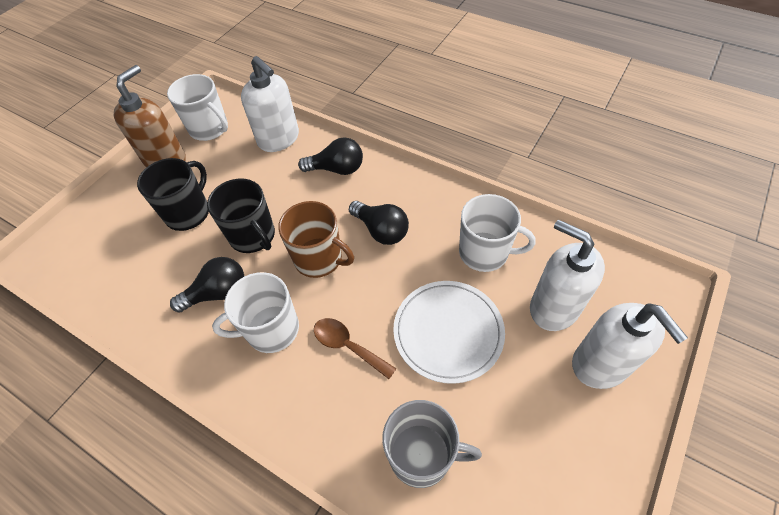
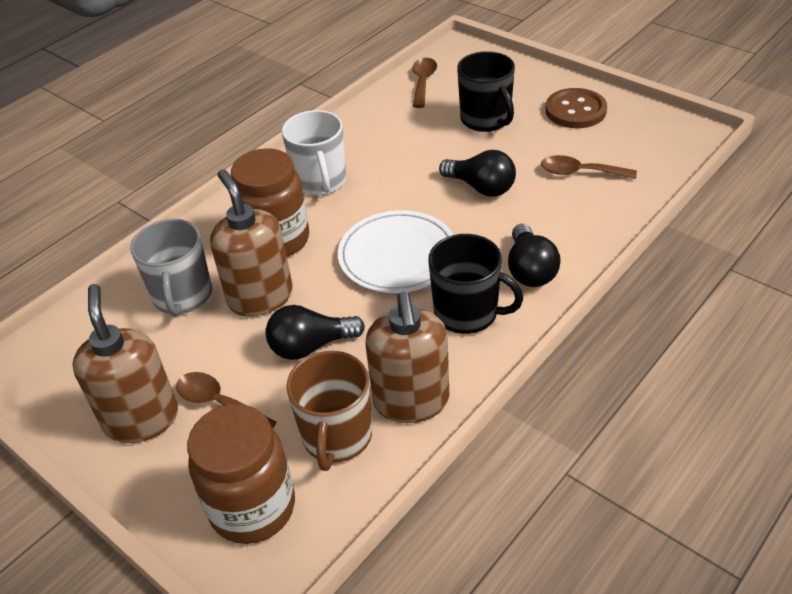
brown button: none = 0 -> [545,88,607,128] = 1
brown jar: none = 0 -> [187,404,295,544] [231,148,309,257] = 2
brown soap dispenser: [114,65,186,168] = 1 -> [72,284,178,443] [210,169,293,317] [366,292,449,423] = 3
brown spoon: [314,318,397,379] = 1 -> [176,372,277,428] [412,58,437,108] [541,155,637,179] = 3
white mug: [167,74,228,141] [212,272,299,353] [459,194,535,272] = 3 -> [282,110,346,195] = 1
white soap dispenser: [241,56,299,152] [530,220,605,331] [572,303,688,389] = 3 -> none = 0

